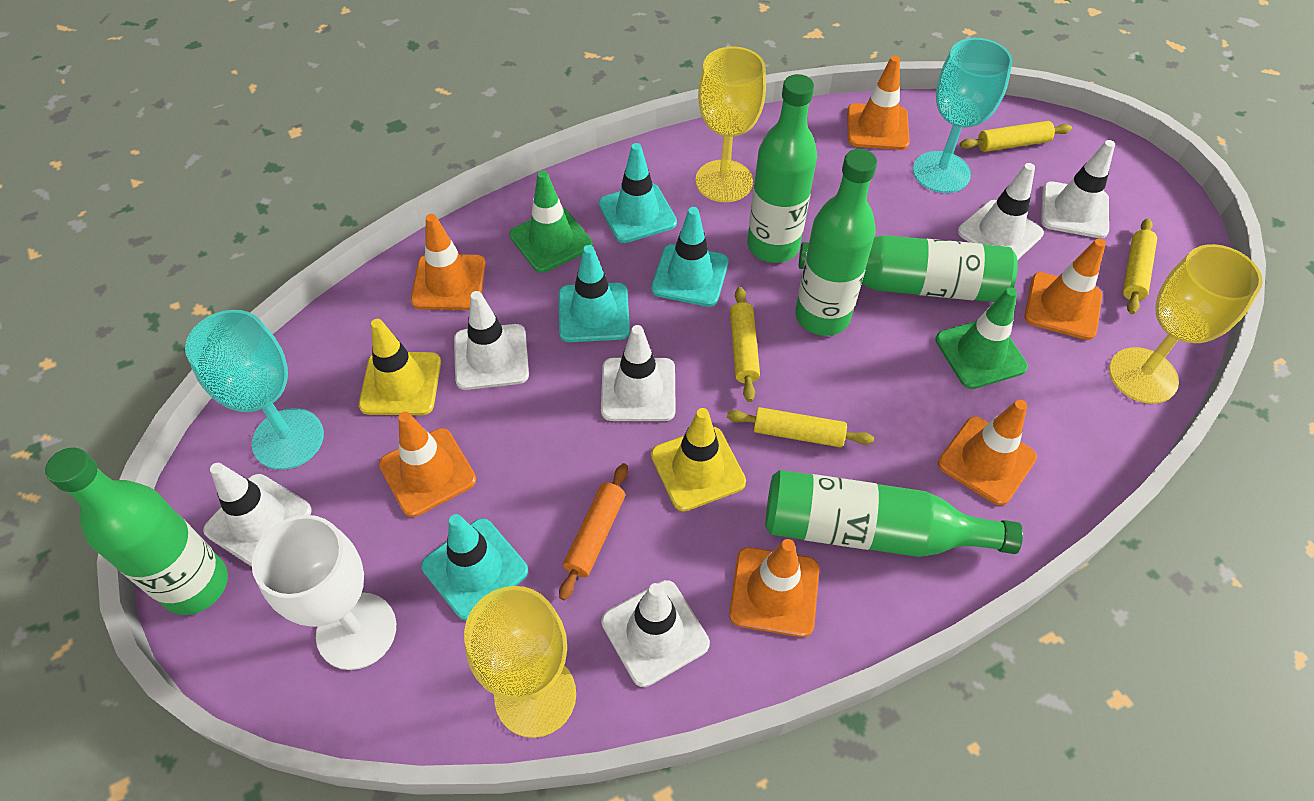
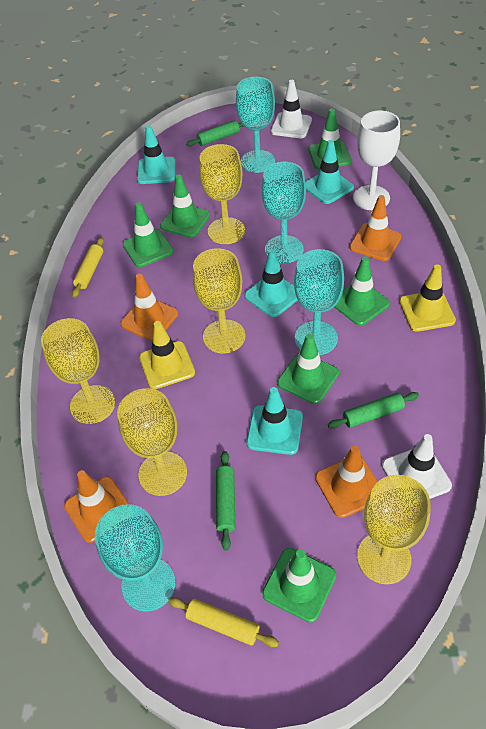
green bottle: [45,448,228,615] [747,74,817,263] [765,470,1023,557] [795,149,877,336] [799,235,1017,302] = 5 -> none = 0
green rolling pin: none = 0 -> [186,120,244,146] [216,451,235,551] [328,392,419,429] = 3
green traffic cone: [509,170,593,273] [935,287,1028,389] = 2 -> [123,202,174,267] [160,174,210,238] [262,548,336,623] [277,333,339,404] [308,109,352,169] [334,256,390,326] = 6
orange rolling pin: [559,463,628,600] = 1 -> none = 0
orange traffic cone: [379,412,476,517] [411,214,486,310] [729,539,819,637] [847,55,910,150] [938,400,1037,506] [1024,238,1106,340] = 6 -> [64,470,129,543] [120,274,178,341] [315,446,378,518] [349,195,401,261] = 4
turquoise goblet: [185,310,324,470] [913,38,1013,193] = 2 -> [95,504,175,612] [236,77,275,173] [261,162,306,263] [294,249,344,355] = 4
white traffic cone: [203,463,312,567] [454,291,529,390] [601,325,676,421] [601,580,710,687] [958,163,1044,260] [1041,140,1115,238] = 6 -> [271,80,312,138] [382,434,452,499] = 2
yellow goblet: [464,586,576,738] [695,46,766,202] [1109,244,1263,404] = 3 -> [41,318,115,424] [117,388,187,496] [193,248,245,353] [199,144,245,244] [357,475,431,584] = 5
yellow rolling pin: [727,407,874,448] [730,287,760,402] [960,121,1072,152] [1123,218,1157,314] = 4 -> [72,237,104,298] [168,597,279,647] = 2

